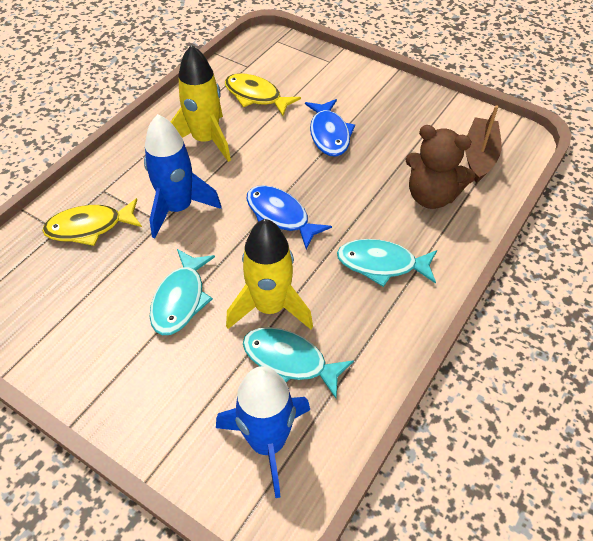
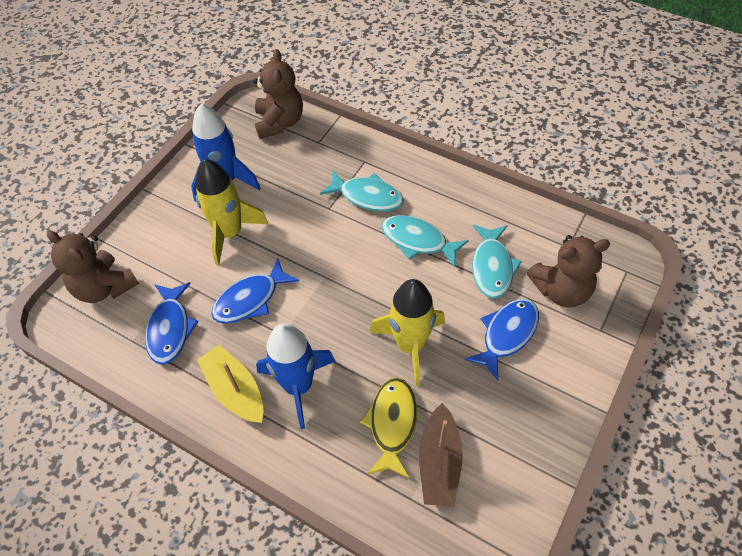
blue fish: [247,185,332,250] [305,99,355,157] = 2 -> [145,282,199,365] [211,258,299,324] [465,299,539,381] = 3
brown teddy bear: [406,125,475,209] = 1 -> [47,230,139,303] [253,49,303,139] [527,235,610,308] = 3
yellow boat: none = 0 -> [197,345,264,423] = 1
yellow fish: [42,198,142,246] [225,73,301,116] = 2 -> [360,378,417,479] = 1

